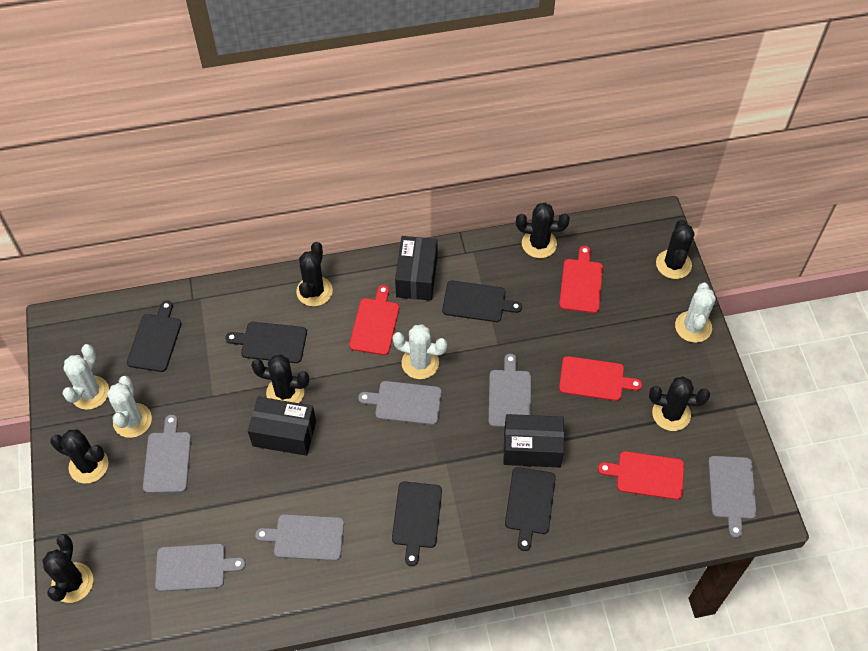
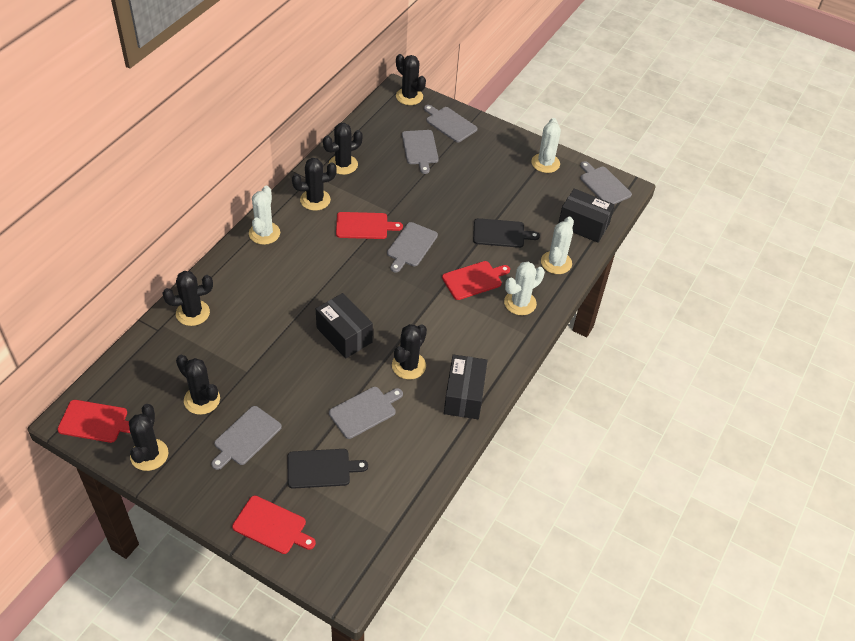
black cutting board: [127,300,182,372] [226,322,307,363] [392,482,442,566] [442,281,522,322] [505,467,556,551] = 5 -> [287,449,368,489] [473,218,540,248] = 2

